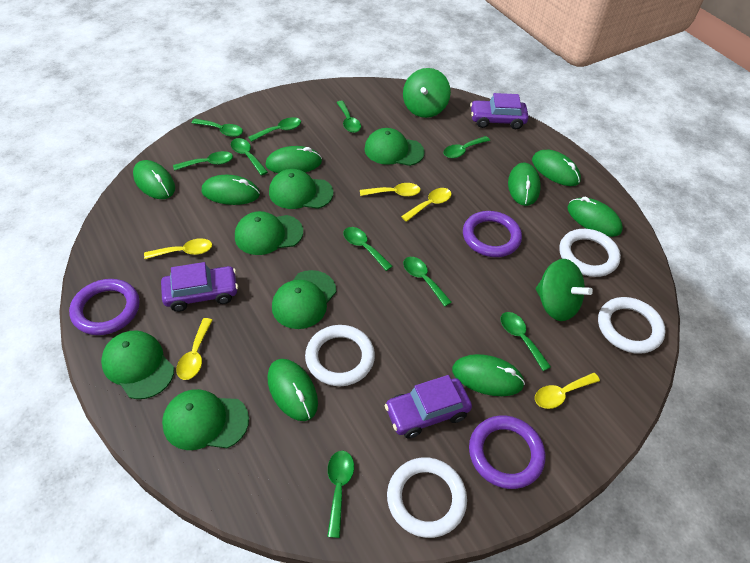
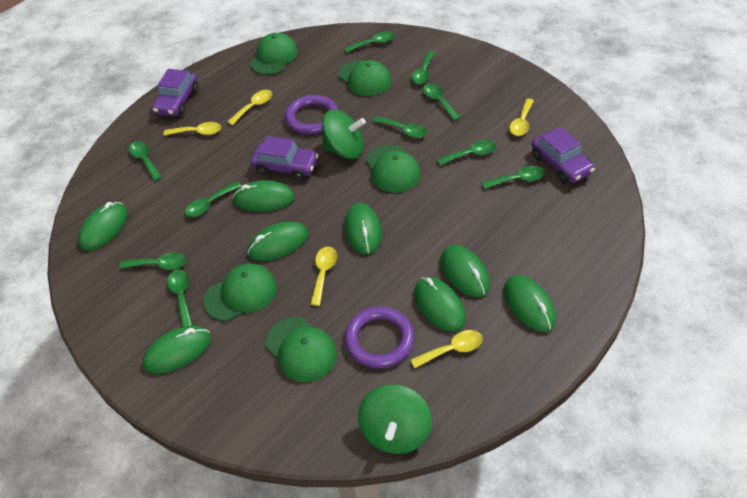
green cap: [101,330,174,399] [162,389,249,450] [235,211,303,255] [269,169,333,209] [272,270,336,329] [364,128,424,166] = 6 -> [203,263,277,321] [250,33,298,75] [266,317,337,382] [338,60,391,96] [366,145,420,193] = 5
purple ring: [69,279,140,335] [463,211,522,257] [469,415,545,489] = 3 -> [285,95,338,134] [345,306,414,369] = 2
white ring: [305,325,375,386] [387,457,467,538] [559,229,621,277] [598,297,666,354] = 4 -> none = 0

